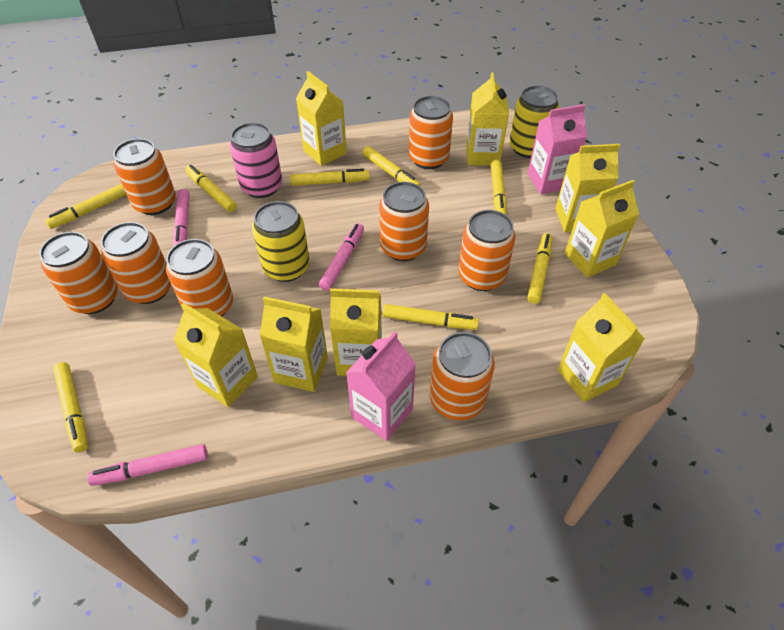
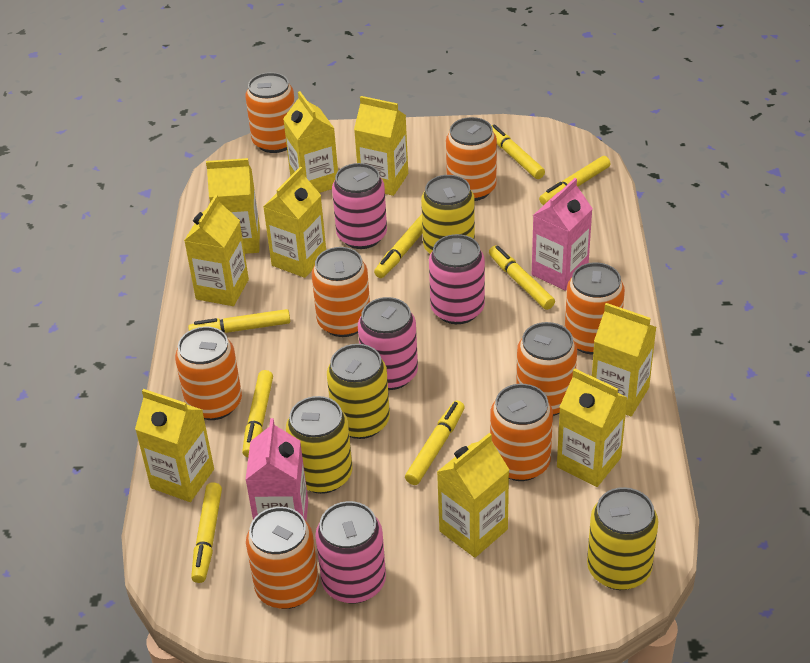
pink can: [230,122,282,198] = 1 -> [315,501,386,604] [332,163,387,249] [358,297,418,390] [429,234,485,324] = 4
pink marker: [87,444,208,486] [173,189,190,246] [319,223,364,291] = 3 -> none = 0
yellow can: [252,201,310,282] [509,85,559,158] = 2 -> [286,396,352,494] [327,344,390,439] [421,175,475,254] [587,487,658,590] = 4
yellow carton: [174,303,258,407] [260,296,328,392] [296,71,347,166] [330,288,382,376] [466,72,509,166] [555,144,620,232] [558,293,645,402] [564,180,639,278] = 8 -> [135,389,214,502] [184,195,249,306] [206,158,260,254] [263,167,326,278] [283,91,338,193] [354,96,408,196] [437,433,509,558] [557,368,628,487] [592,303,657,416] = 9

